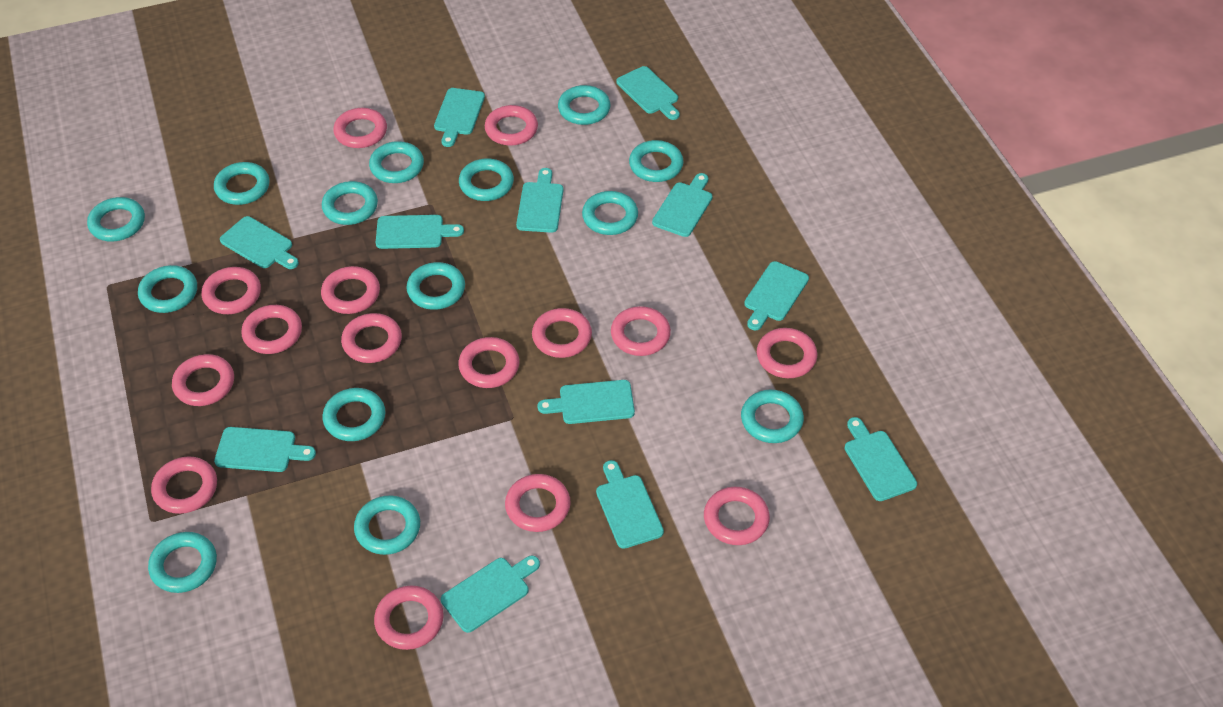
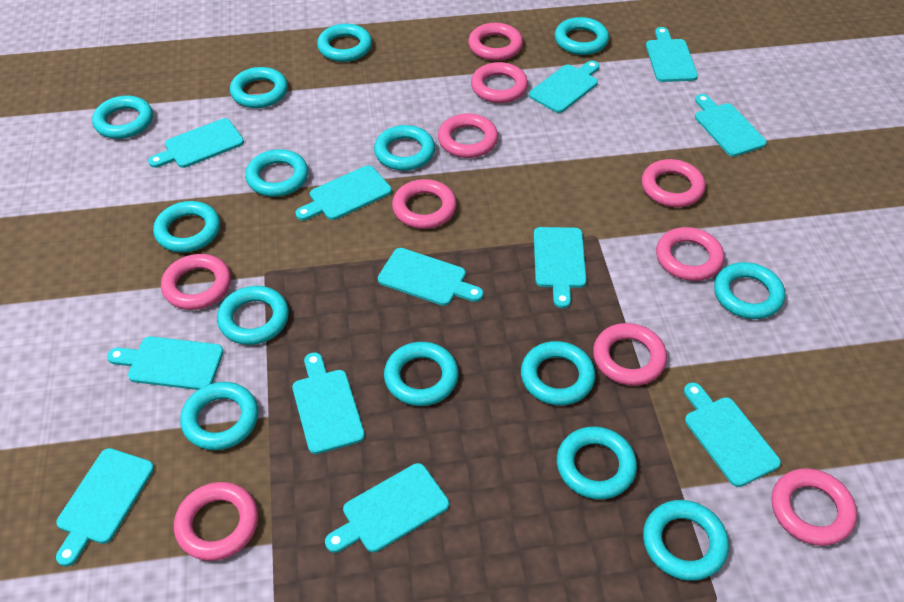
pink ring: [151,457,217,514] [172,354,234,406] [201,267,261,314] [241,305,302,354] [321,266,380,314] [333,108,387,148] [341,313,402,363] [374,586,444,650] [458,337,519,388] [485,105,538,146] [505,474,571,532] [532,308,592,358] [611,306,671,356] [704,487,770,545] [757,328,817,378] = 15 -> [161,254,231,310] [174,482,258,561] [392,179,457,229] [438,113,498,158] [468,23,523,61] [471,62,528,103] [593,323,667,386] [642,159,706,207] [656,227,724,281] [772,468,857,546] = 10

